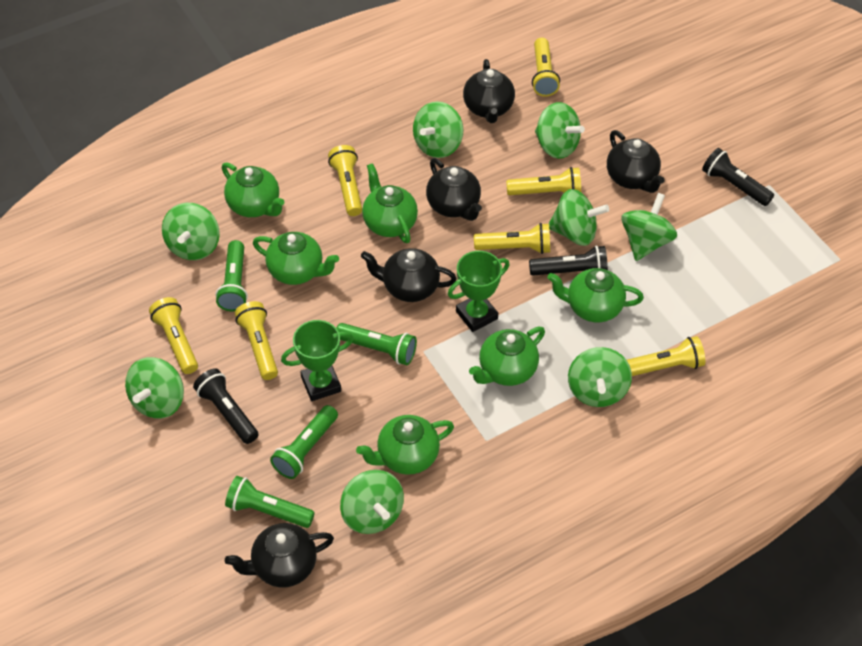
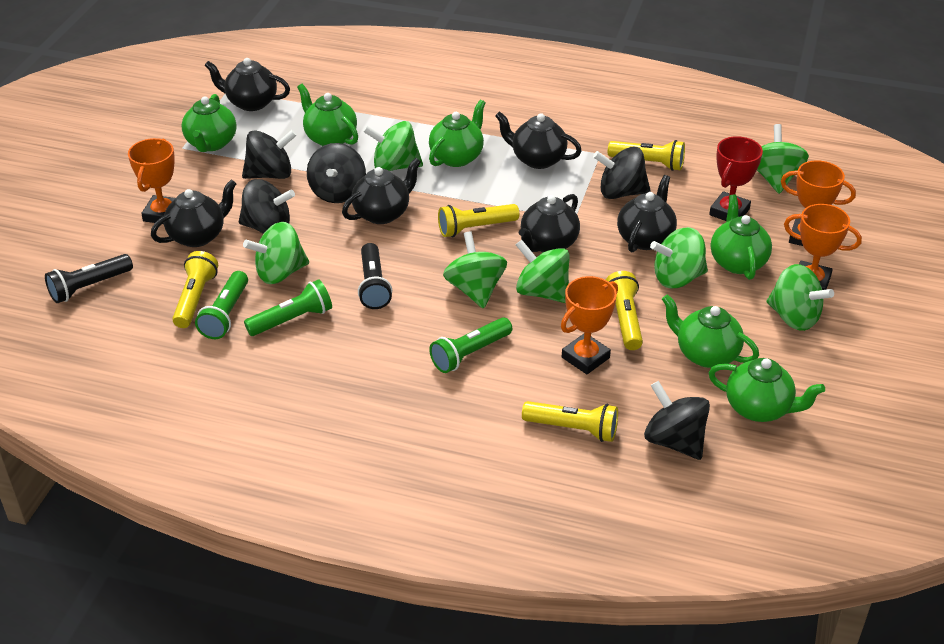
black flashlight: [193,368,259,444] [529,245,608,276] [702,148,774,206] = 3 -> [45,254,133,303] [358,243,392,309] = 2
black spinning top: none = 0 -> [239,179,295,234] [242,130,297,179] [307,143,366,203] [593,147,651,199] [644,381,710,460] = 5
black teapot: [225,523,334,587] [361,248,457,302] [426,158,482,221] [463,59,515,123] [607,130,665,193] = 5 -> [151,180,237,247] [204,58,290,111] [342,158,421,224] [495,111,582,169] [519,194,580,252] [617,175,677,252] = 6
green flashlight: [215,240,248,311] [225,476,315,528] [270,405,338,479] [337,323,417,365] = 4 -> [195,271,248,339] [244,279,332,336] [429,317,512,373] = 3
green spinning top: [125,357,184,419] [162,203,220,260] [340,470,404,534] [413,101,464,158] [535,102,585,159] [548,189,609,246] [568,347,632,407] [621,193,677,261] = 8 -> [243,222,309,284] [363,121,423,171] [443,232,507,309] [516,240,569,303] [650,227,708,288] [757,124,809,194] [767,264,834,331] = 7
green trophy: [281,320,354,401] [448,251,510,332] = 2 -> none = 0
orange trophy: none = 0 -> [128,138,176,224] [561,276,618,374] [781,160,856,246] [784,204,862,290] = 4
red trophy: none = 0 -> [709,136,763,221] = 1
yellow flashlight: [149,297,198,374] [235,301,278,380] [328,145,362,216] [474,223,550,254] [506,167,581,195] [532,38,560,97] [627,336,705,376] = 7 -> [172,251,218,328] [438,204,519,237] [522,401,618,442] [606,271,643,350] [608,140,685,171] = 5

